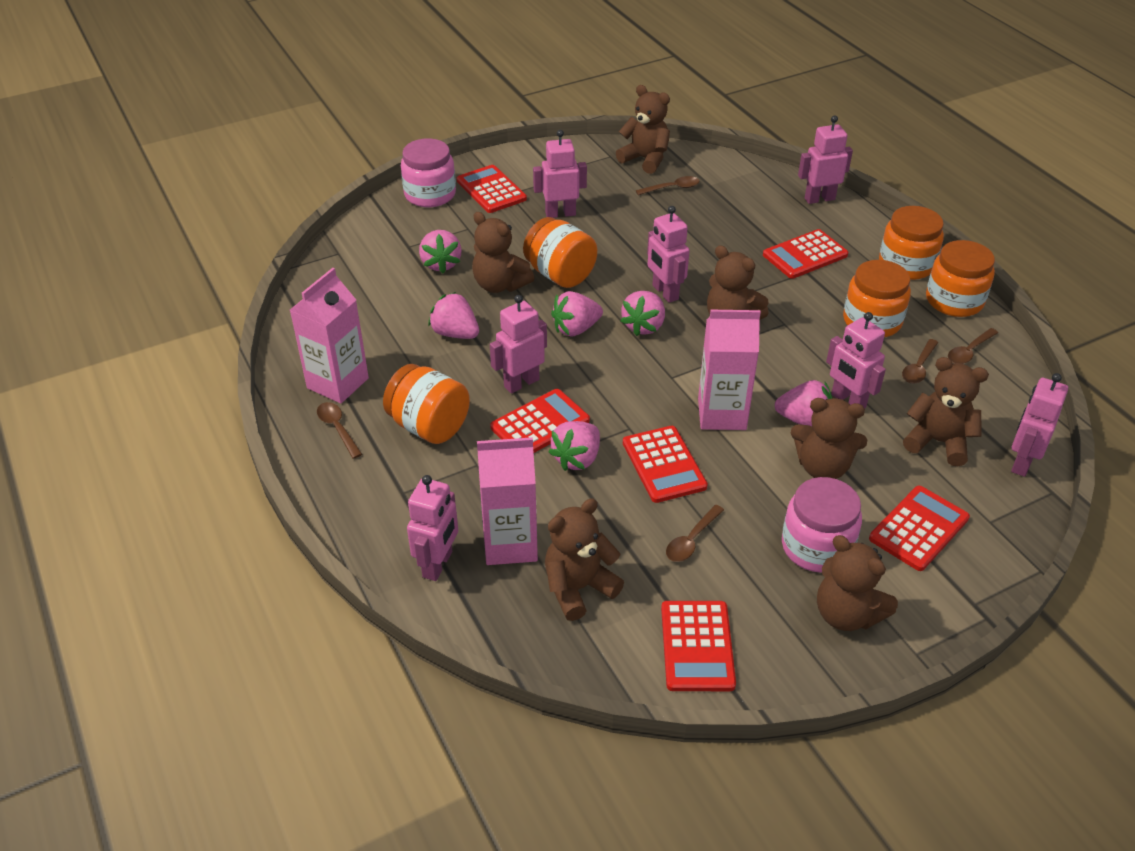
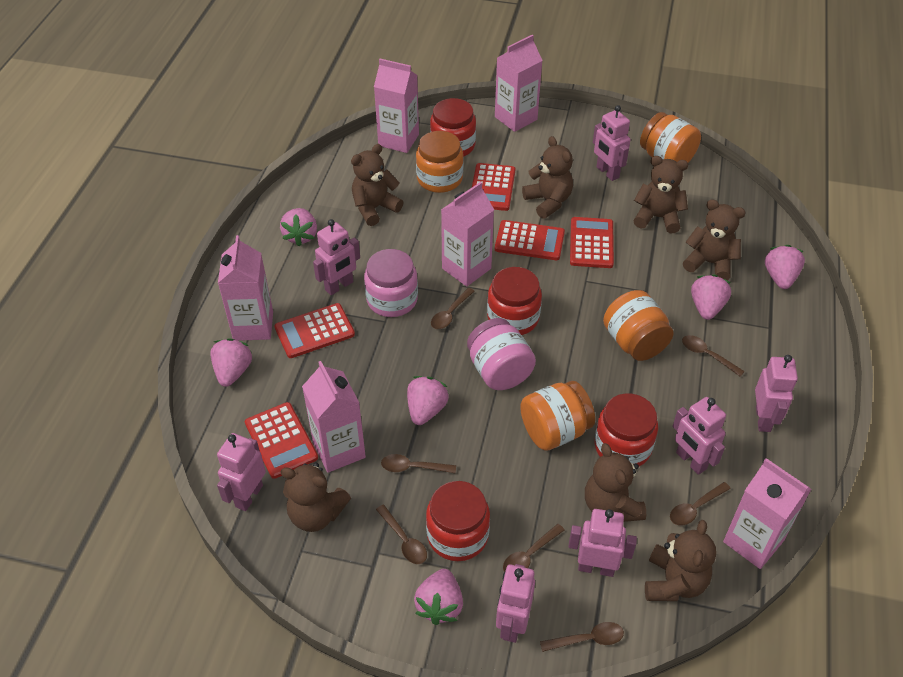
brown spoon: [317,402,362,459] [636,176,700,195] [666,505,724,562] [902,339,938,384] [948,328,998,364] = 5 -> [376,505,427,564] [381,454,456,473] [431,288,475,329] [503,524,564,572] [540,622,624,652] [670,482,731,526] [682,335,745,377] = 7
orange jar: [383,364,470,444] [523,217,597,288] [843,260,911,337] [879,206,944,280] [926,240,995,317] = 5 -> [416,131,463,193] [520,381,595,451] [603,290,673,361] [640,112,701,163] = 4
pink carton: [290,268,369,404] [477,437,538,565] [698,310,761,430] = 3 -> [218,235,273,341] [302,361,366,473] [374,59,419,153] [441,182,494,287] [495,35,543,132] [723,458,811,569] = 6
red calculator: [457,165,527,213] [490,389,590,453] [623,426,708,503] [661,601,736,691] [763,229,849,279] [869,486,970,571] = 6 -> [245,402,318,479] [274,303,355,358] [472,163,515,211] [495,220,565,260] [570,217,614,268] = 5
red jar: none = 0 -> [426,481,490,561] [430,98,476,157] [487,267,542,335] [595,393,658,466] = 4

